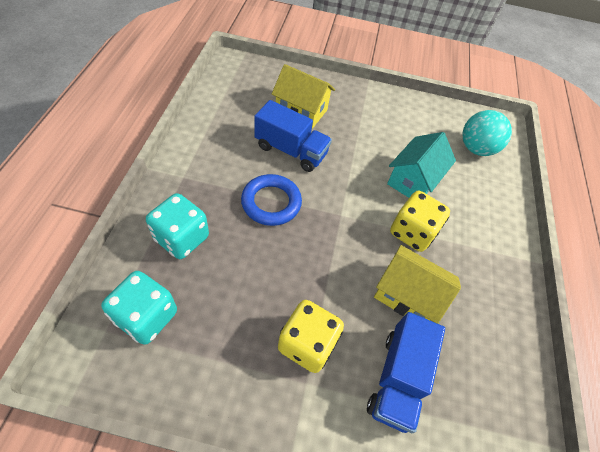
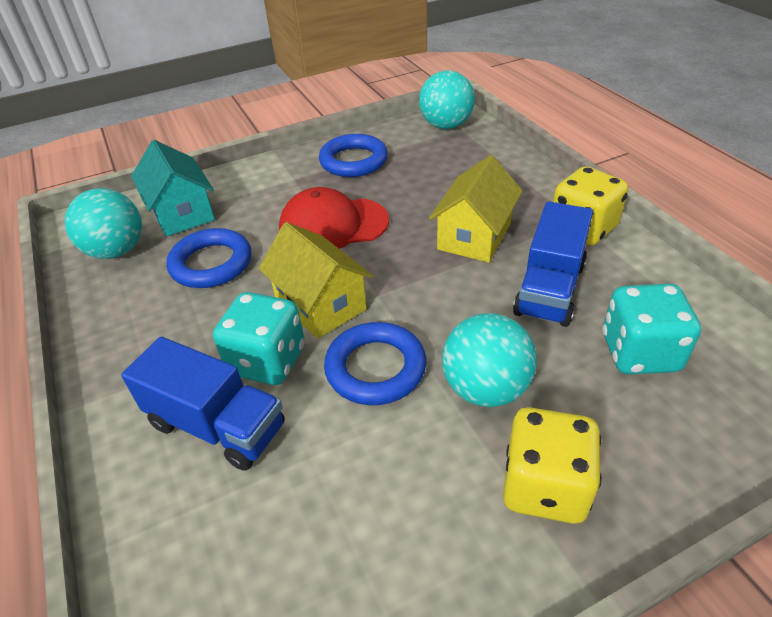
blue ring: [241,174,302,226] = 1 -> [166,228,251,288] [319,134,388,177] [324,322,427,405] = 3
red cap: none = 0 -> [279,187,389,249] = 1
turquoise ball: [462,110,512,156] = 1 -> [65,188,142,259] [419,70,475,129] [442,313,537,407] = 3

